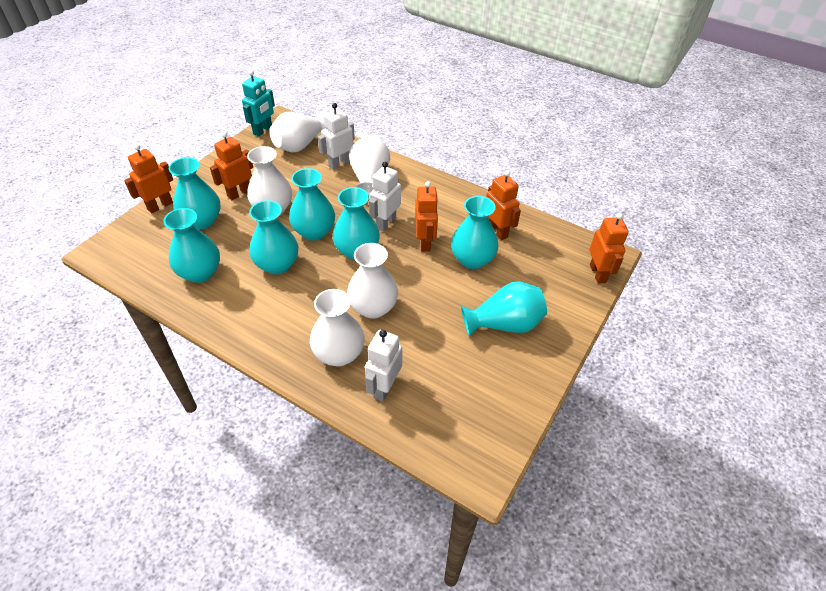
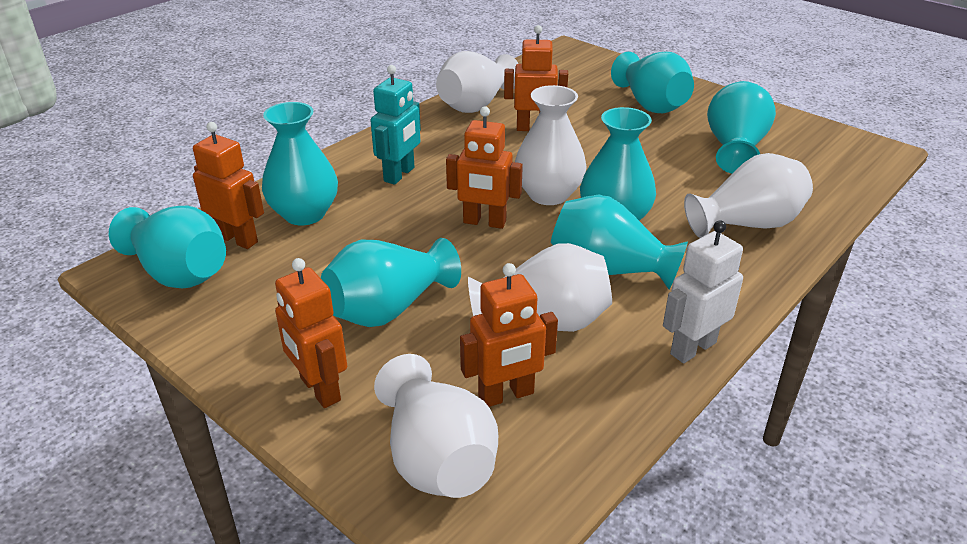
white robot: [318,103,355,170] [365,330,403,402] [369,162,401,231] = 3 -> [663,220,743,363] = 1

